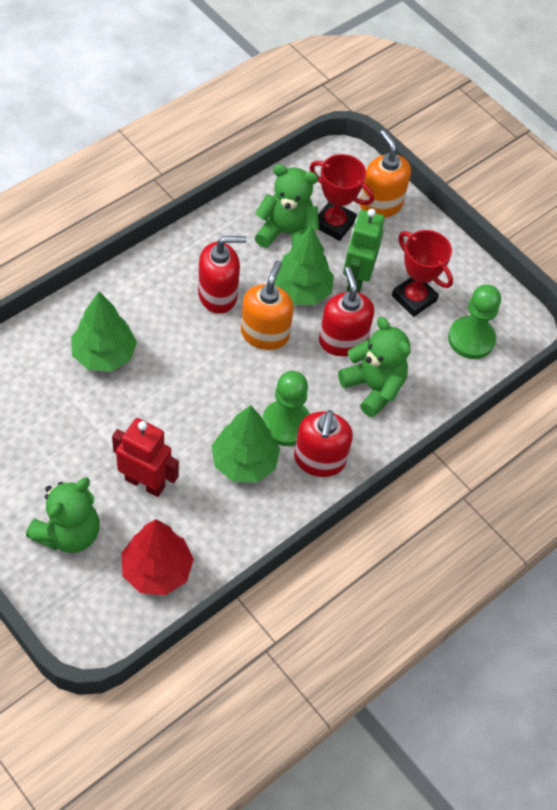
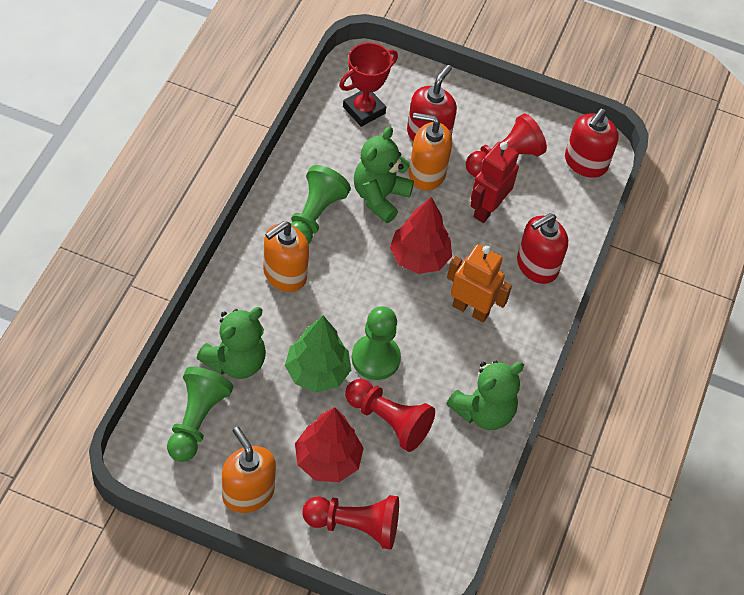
green pawn: [262,371,310,446] [448,285,501,359] = 2 -> [167,367,233,462] [291,165,351,244] [351,306,401,380] = 3
green robot: [343,209,385,293] = 1 -> none = 0
green tree: [71,292,137,372] [212,405,280,483] [274,226,334,305] = 3 -> [285,316,351,393] = 1
orange robot: none = 0 -> [447,244,512,322] = 1
orange soap dispenser: [241,261,294,350] [360,130,411,218] = 2 -> [222,426,276,513] [263,221,309,292] [409,113,452,191] = 3
red pawn: none = 0 -> [302,495,399,549] [345,379,435,452] [466,114,547,177] = 3
red tree: [121,519,194,595] = 1 -> [295,407,364,482] [390,197,452,274] = 2
red trophy: [309,154,374,241] [392,230,453,317] = 2 -> [339,42,398,127] = 1

